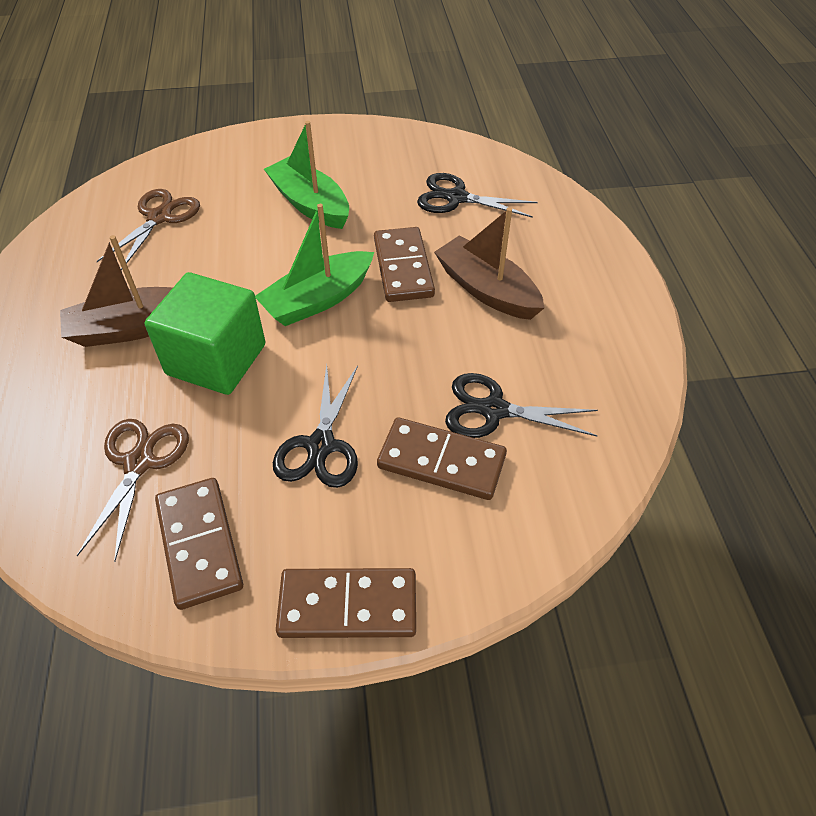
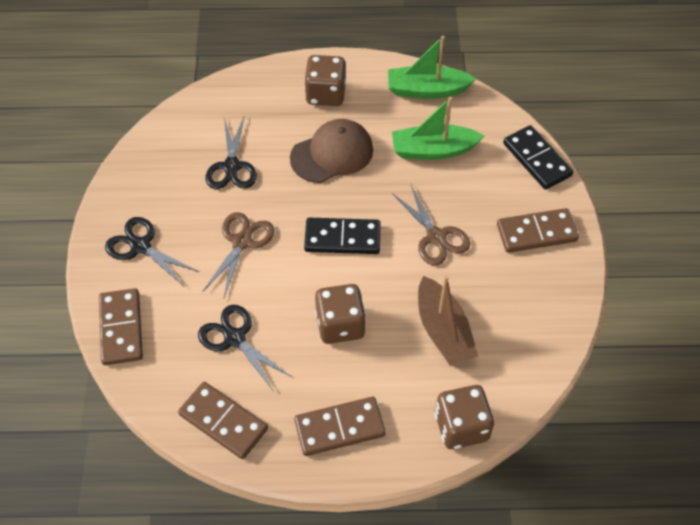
black domino: none = 0 -> [304,218,381,254] [503,125,574,190] = 2
brown boat: [60,235,173,347] [434,207,544,320] = 2 -> [418,275,478,366] = 1
brown cap: none = 0 -> [290,119,373,183] = 1
brown dice: none = 0 -> [304,55,346,106] [315,284,366,344] [435,385,494,449] = 3
green cube: [145,272,265,395] = 1 -> none = 0

